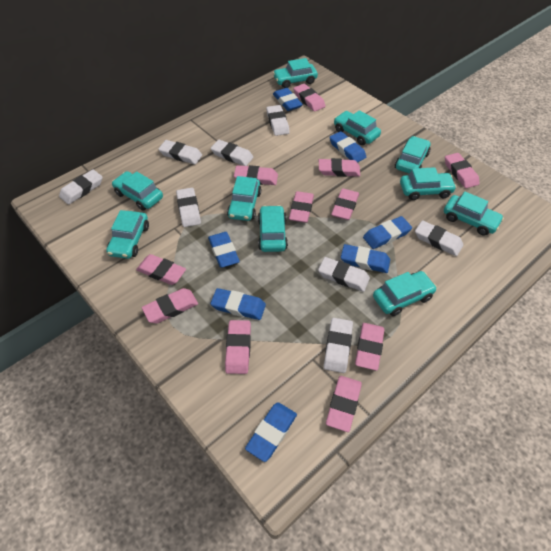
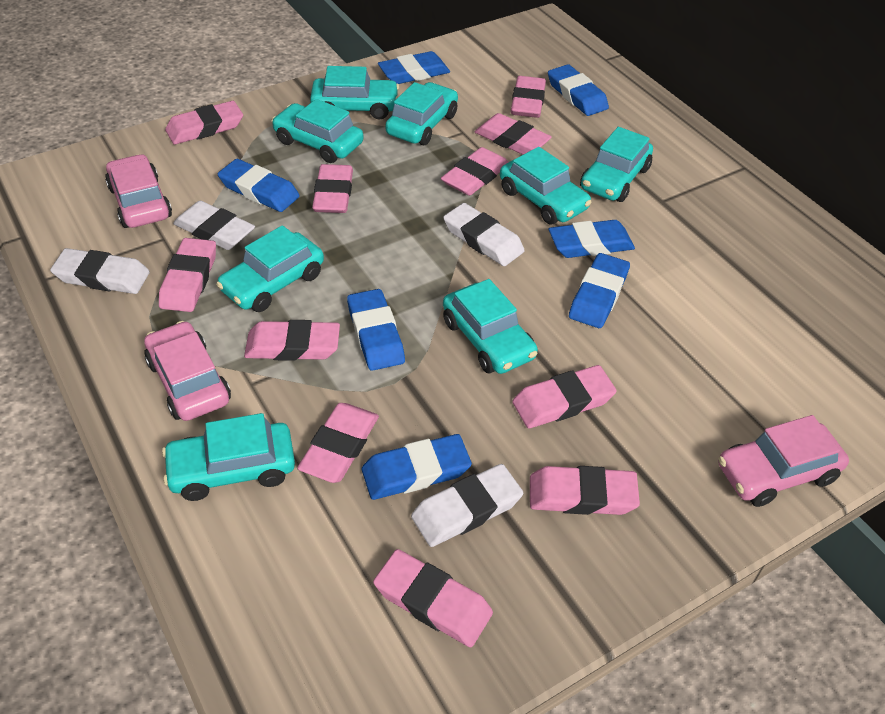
pink car: none = 0 -> [105,154,172,228] [144,321,231,421] [718,415,849,507] = 3
turquoise car: [106,210,149,259] [112,171,163,211] [227,176,261,221] [258,205,288,252] [273,58,318,88] [334,110,381,145] [373,271,437,316] [395,136,431,173] [400,167,457,200] [444,192,504,236] = 10 -> [162,413,295,501] [216,225,324,312] [271,99,363,163] [310,66,399,120] [385,82,458,145] [443,279,538,374] [500,147,592,224] [580,127,653,202] = 8
white eraser: [59,170,103,205] [158,140,202,164] [176,188,201,227] [211,140,253,166] [266,105,290,136] [318,257,370,292] [324,318,353,373] [415,220,463,256] = 8 -> [50,248,150,294] [173,201,255,250] [411,464,523,547] [443,203,525,266] = 4

